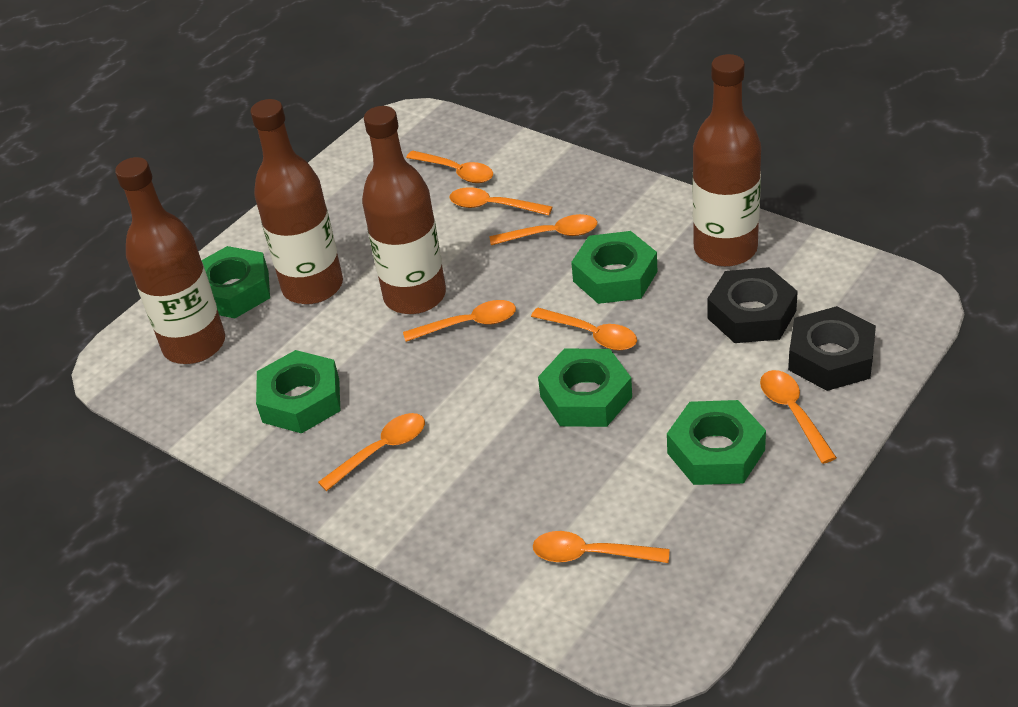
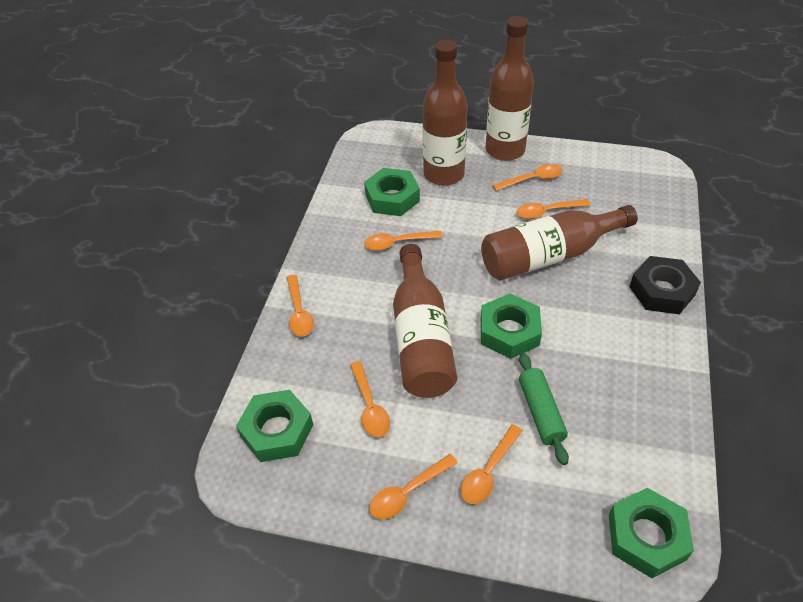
black nut: [707,267,798,343] [788,306,876,391] = 2 -> [629,256,701,314] = 1
green nut: [201,246,270,318] [256,350,340,434] [538,349,632,427] [571,231,658,304] [667,400,766,485] = 5 -> [236,390,313,462] [364,168,420,216] [481,294,542,359] [609,488,694,578] = 4
green rolling pin: none = 0 -> [519,353,569,465] = 1
orange spoon: [318,413,425,491] [403,300,516,342] [406,151,493,183] [449,187,552,216] [490,214,597,245] [531,307,637,351] [533,531,670,563] [760,370,837,464] = 8 -> [286,275,314,336] [350,361,390,437] [364,231,443,251] [369,454,458,519] [461,424,523,504] [493,164,562,191] [517,199,591,219] = 7

